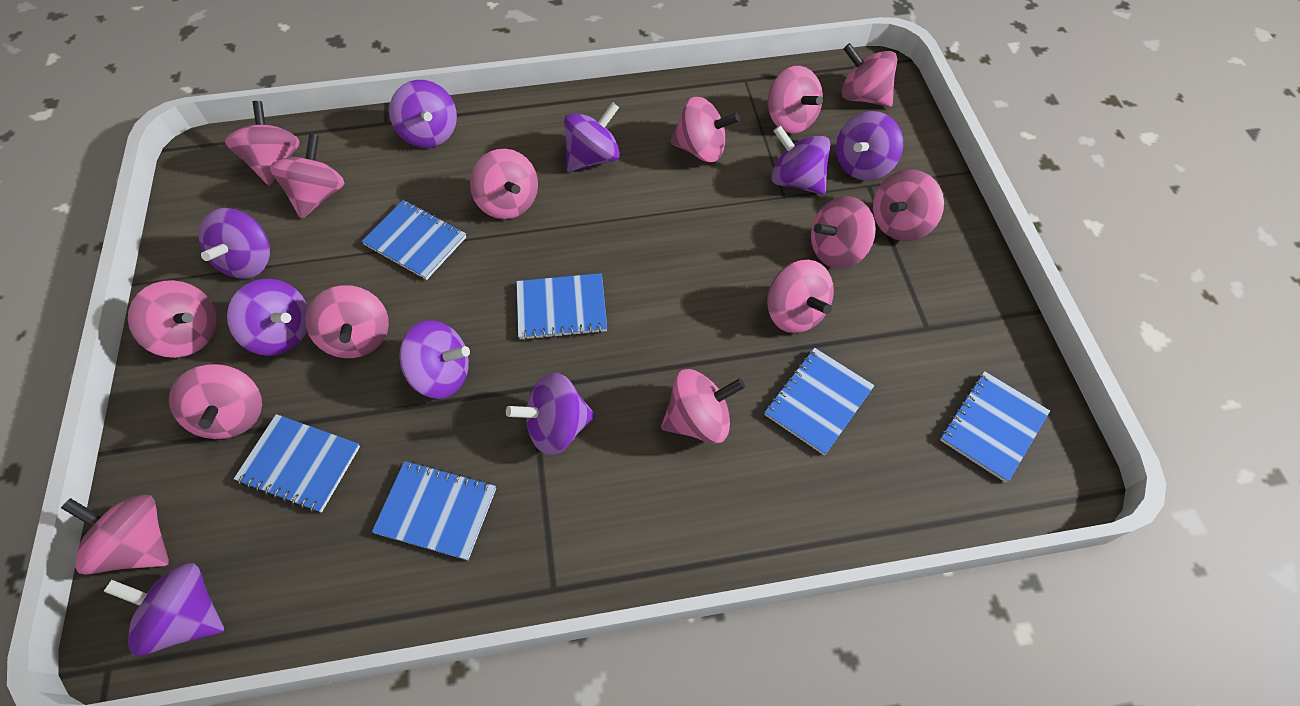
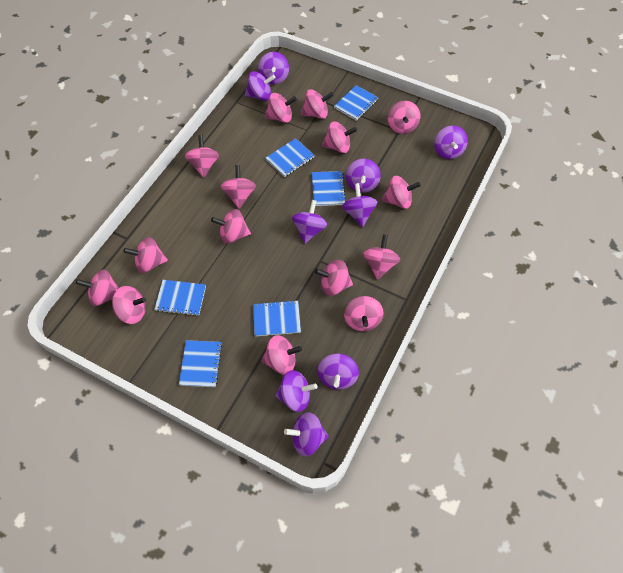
pink spinning top: [61,495,169,575] [128,280,217,358] [169,364,262,439] [225,101,300,185] [270,133,344,219] [305,285,389,358] [470,149,538,219] [661,369,745,444] [670,97,740,162] [767,260,834,333] [768,66,823,134] [811,196,876,269] [841,43,897,107] [873,170,944,241] = 14 -> [76,269,119,306] [112,286,146,324] [123,237,168,273] [185,135,219,178] [211,209,251,244] [221,165,256,209] [261,335,302,375] [265,93,297,123] [301,89,333,119] [315,260,353,296] [322,122,357,153] [344,296,384,331] [363,234,400,280] [382,176,421,209] [388,101,420,134] = 15

